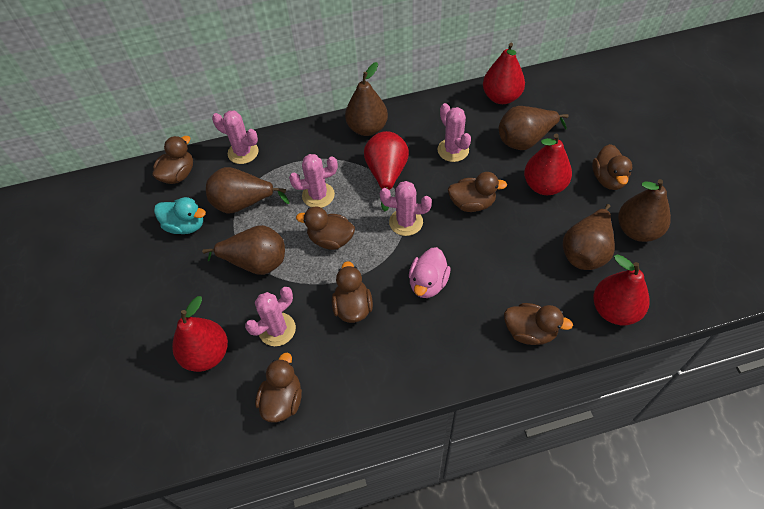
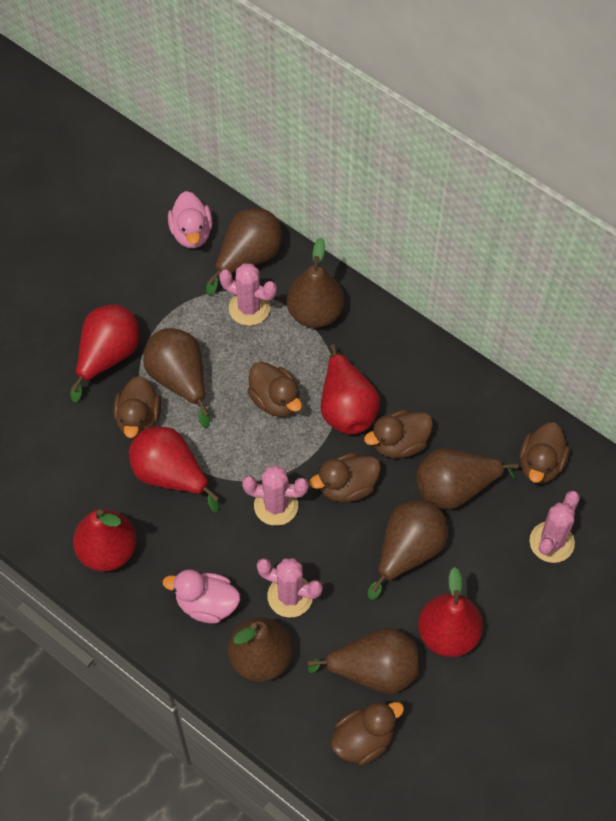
brown duck: [152,136,193,184] [255,352,302,422] [296,207,355,250] [332,261,373,323] [448,172,507,212] [504,303,573,345] [592,144,632,190] = 7 -> [113,376,161,439] [247,361,302,417] [309,453,381,502] [331,701,404,765] [364,410,433,458] [519,423,570,484] = 6
brown pear: [202,225,285,275] [206,167,289,214] [345,62,388,136] [499,106,569,150] [563,204,615,270] [618,179,671,242] = 6 -> [143,328,210,428] [206,208,282,295] [228,617,293,682] [287,238,344,328] [308,628,419,694] [367,500,448,600] [416,448,518,510] = 7
pink cactus: [212,111,259,164] [245,287,296,346] [289,154,338,208] [380,181,432,236] [438,103,471,162] = 5 -> [219,263,277,326] [242,465,308,526] [257,558,323,617] [530,491,580,563] = 4
pink duck: [409,247,450,298] = 1 -> [163,569,240,624] [168,191,213,248] = 2
turquoise duck: [154,197,206,234] = 1 -> none = 0

